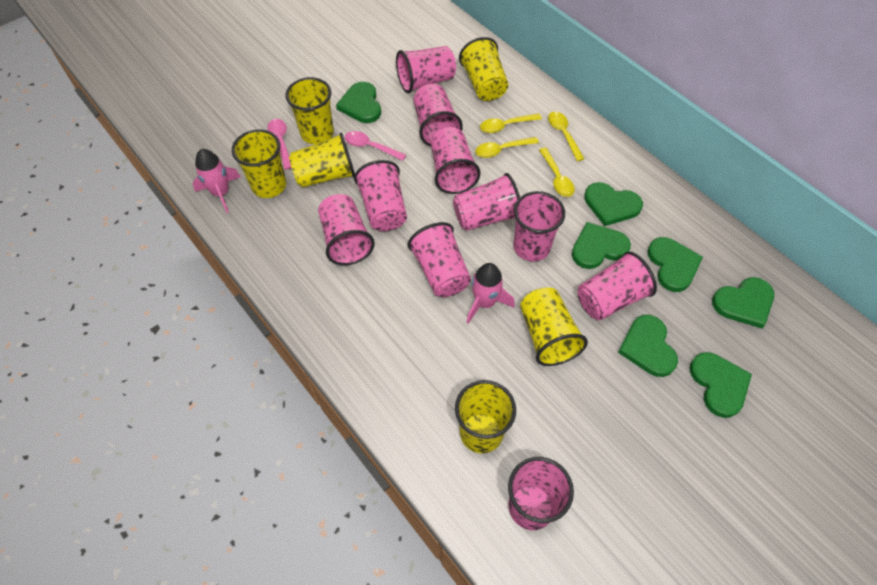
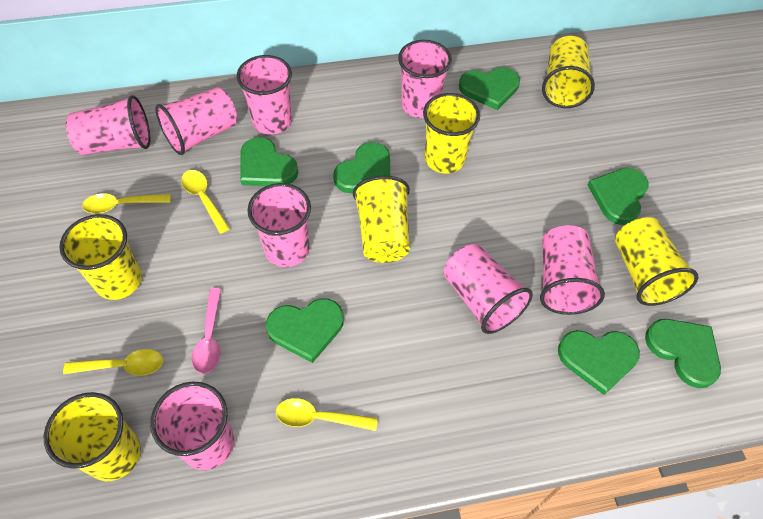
pink cup: [318,194,375,265] [354,160,407,231] [396,46,456,93] [408,222,471,297] [414,84,463,147] [431,127,480,194] [453,173,520,231] [508,457,574,530] [513,191,565,262] [578,251,657,320] = 10 -> [66,95,150,155] [150,381,234,470] [155,87,237,155] [236,55,292,135] [247,183,311,267] [398,40,452,118] [444,244,533,334] [540,225,605,315] = 8
pink rocket: [193,149,240,213] [467,263,515,324] = 2 -> none = 0
pink spoon: [267,119,291,170] [345,131,406,161] = 2 -> [192,288,221,374] = 1

